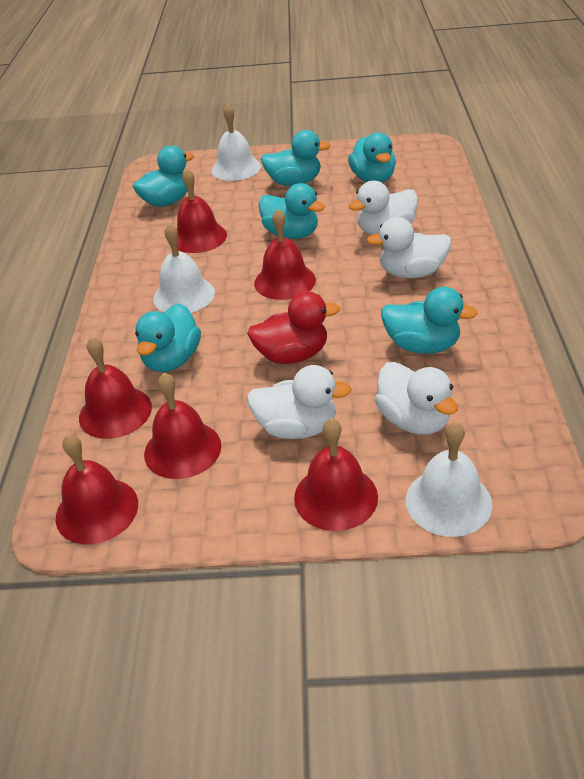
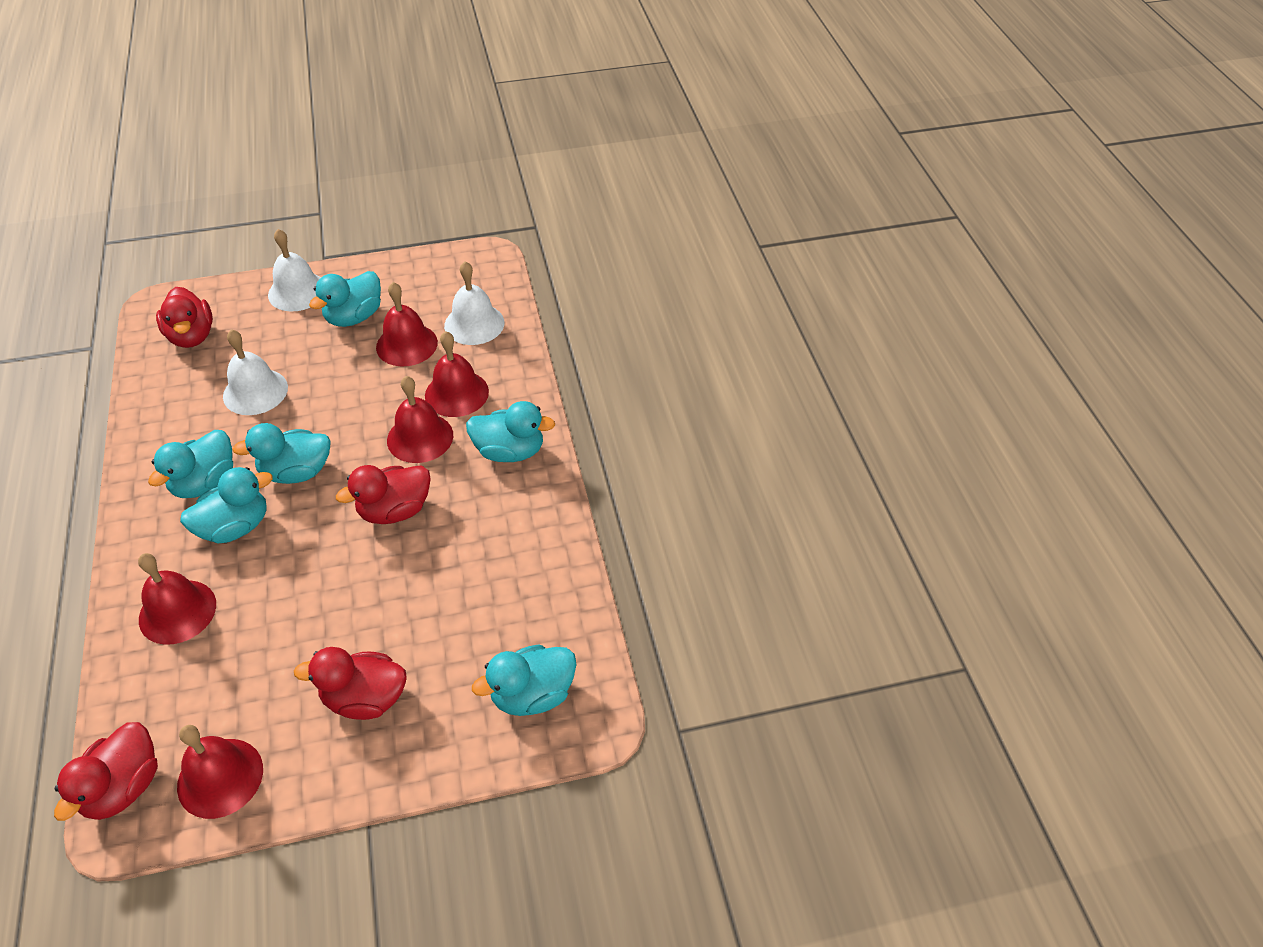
red bell: [56,434,138,544] [79,337,152,439] [144,373,221,479] [177,169,227,253] [254,209,316,300] [294,418,378,531] = 6 -> [138,553,216,645] [177,725,263,819] [376,282,438,367] [387,376,453,463] [425,331,489,417] = 5
red duck: [247,291,340,364] = 1 -> [54,722,158,821] [156,287,213,348] [294,647,407,720] [336,465,431,524] = 4
white duck: [247,365,352,439] [349,181,418,235] [367,217,451,278] [375,362,458,435] = 4 -> none = 0

